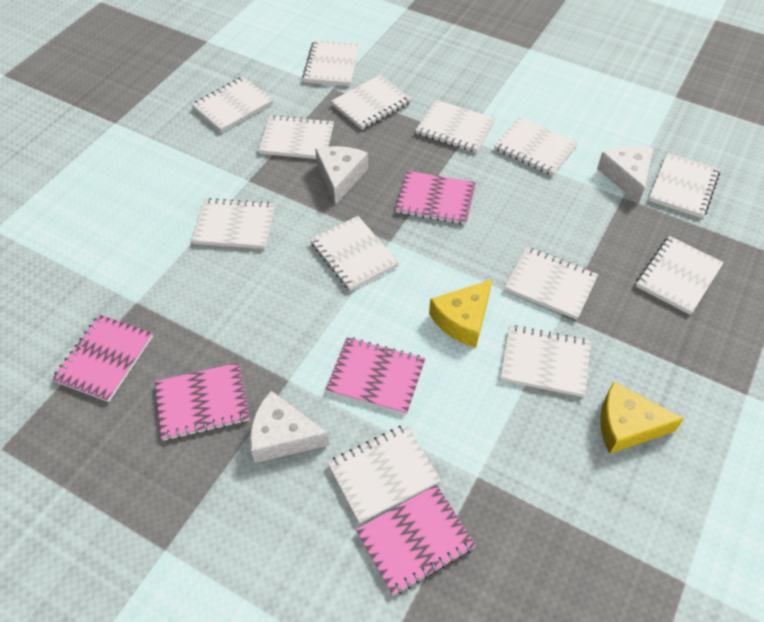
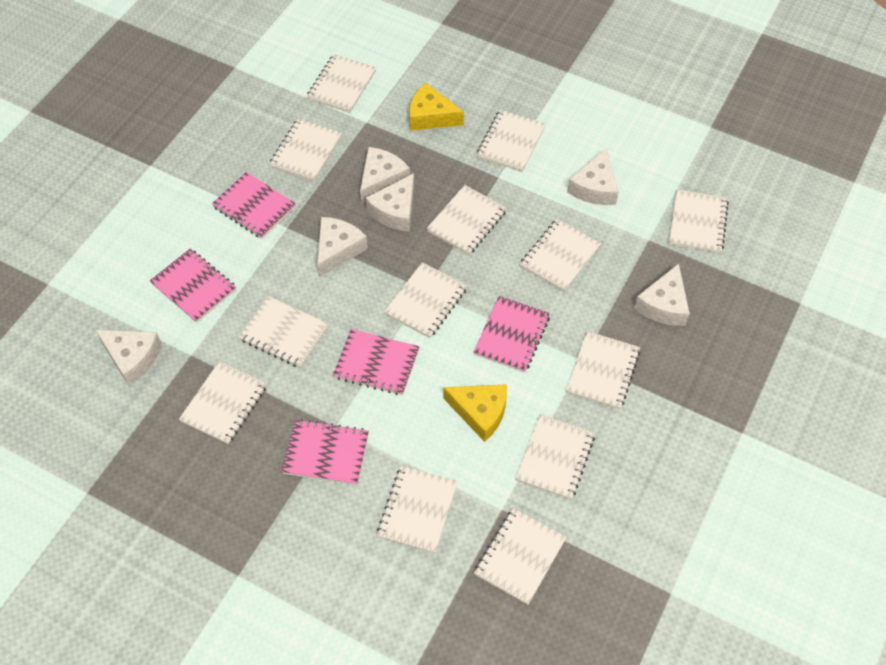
white cheese: [250,391,329,463] [315,146,368,205] [597,146,653,204] = 3 -> [96,330,161,386] [317,217,368,277] [360,147,410,204] [365,173,414,231] [567,148,619,205] [634,264,690,326] = 6

